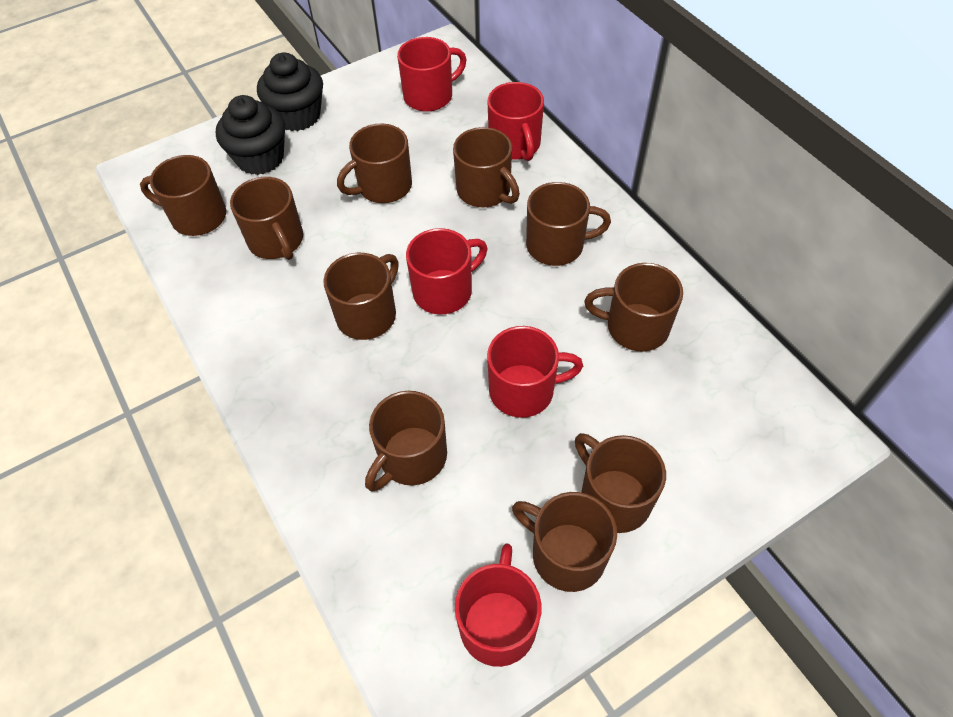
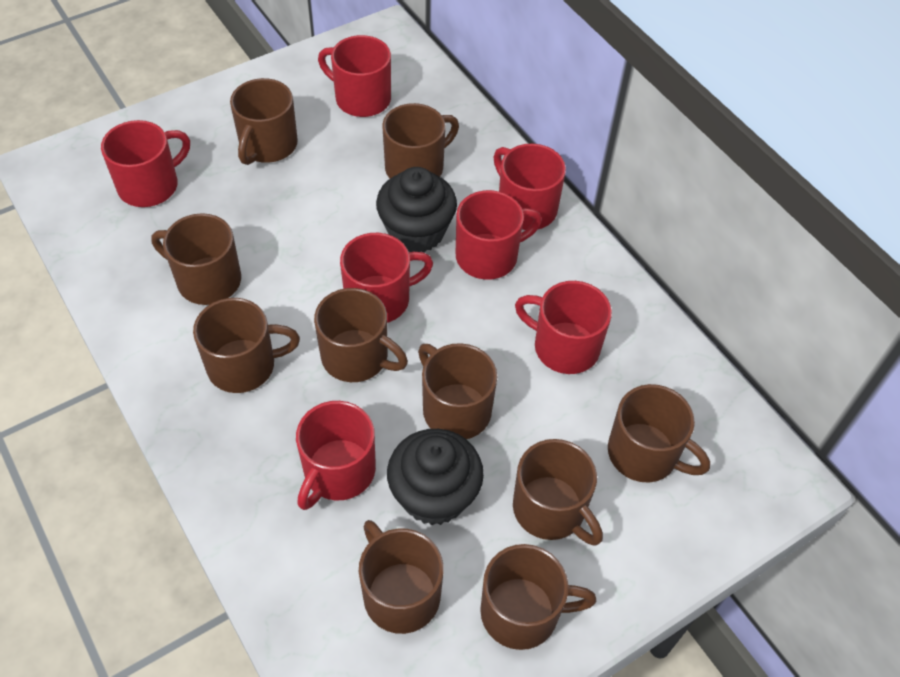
red mug: [397,37,467,112] [406,228,487,315] [455,544,541,667] [487,326,583,418] [488,82,544,161] = 5 -> [101,120,190,207] [296,401,376,510] [318,35,391,117] [340,233,433,323] [456,190,542,280] [494,143,566,230] [515,281,612,374] = 7

